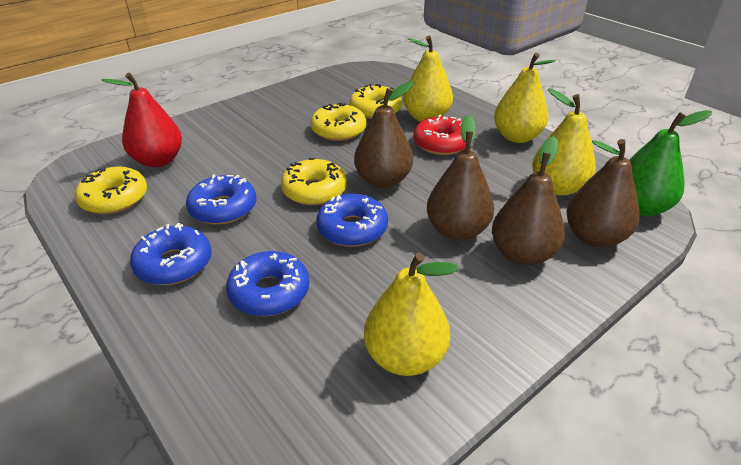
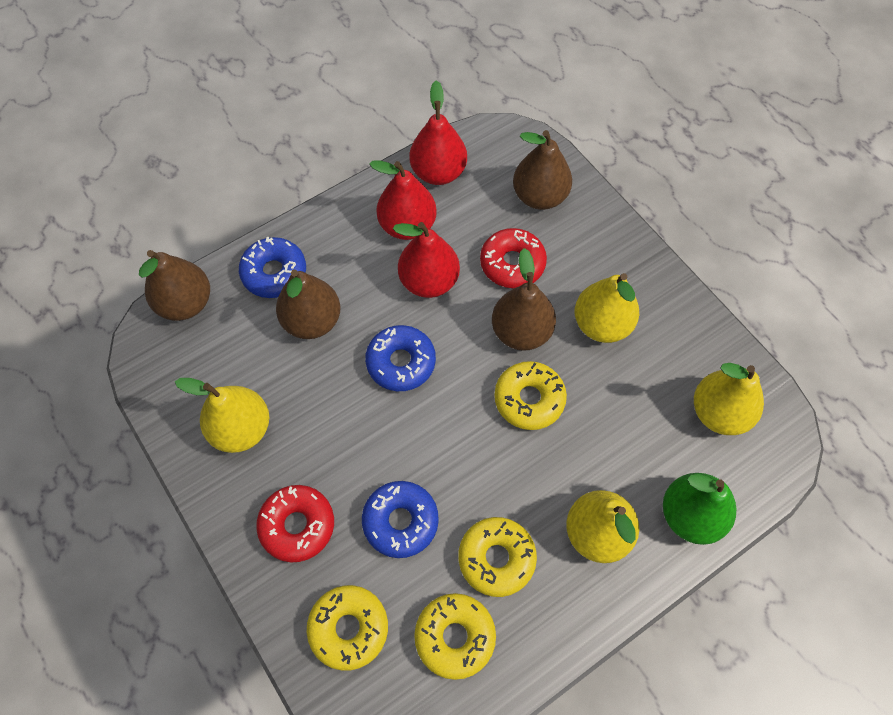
blue donut: [130,223,212,285] [186,175,256,225] [226,251,309,316] [316,194,388,247] = 4 -> [239,237,306,298] [362,481,439,558] [365,325,436,391] = 3
red donut: [414,115,466,155] = 1 -> [256,485,334,562] [480,228,547,288] = 2
red pear: [102,73,182,167] = 1 -> [370,160,437,240] [393,222,460,298] [409,80,467,185] = 3

